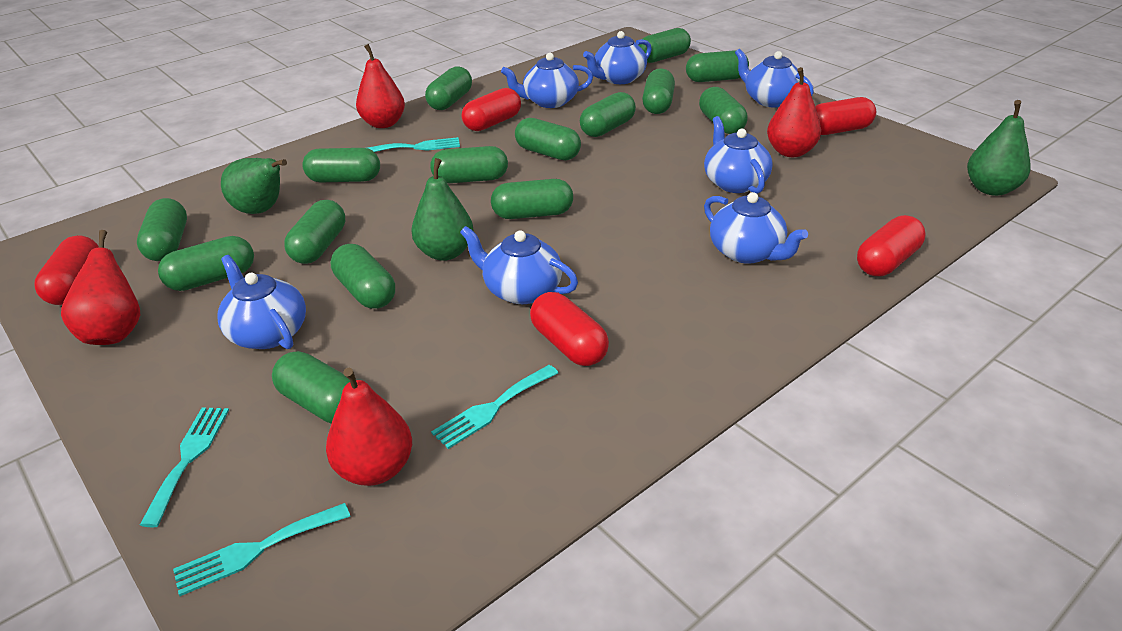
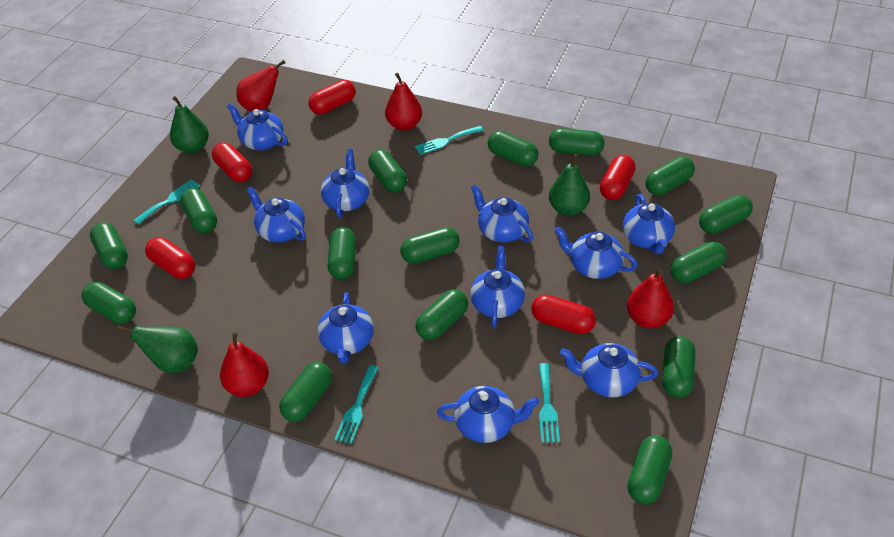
blue teapot: [217,255,306,349] [460,226,578,304] [501,53,593,108] [583,31,652,84] [704,116,773,194] [704,192,808,264] [735,49,814,107] = 7 -> [227,103,288,150] [247,187,306,242] [317,292,374,364] [321,149,370,217] [437,386,539,443] [470,246,525,327] [471,185,533,243] [554,226,638,279] [560,343,658,397] [622,194,675,254] = 10

